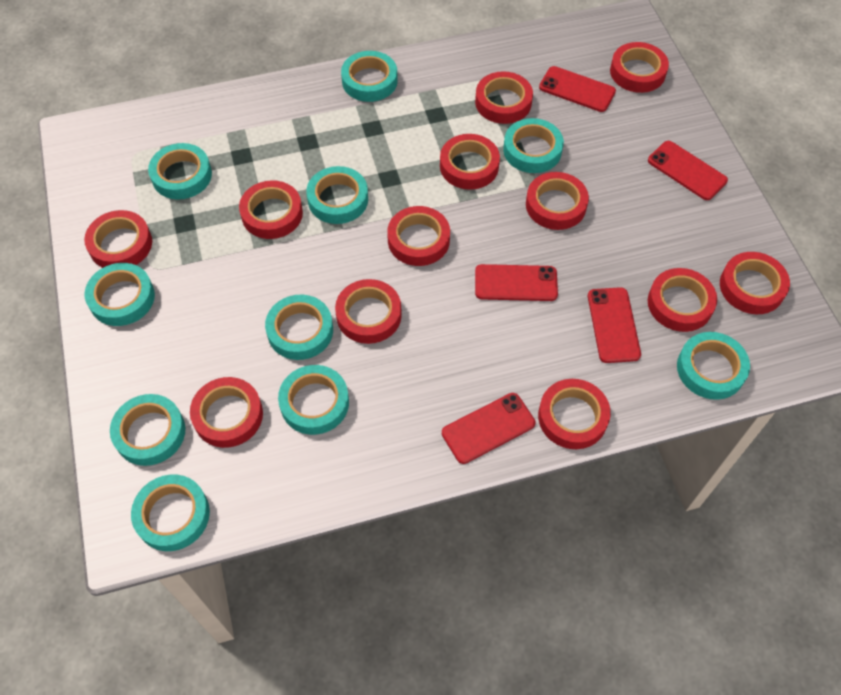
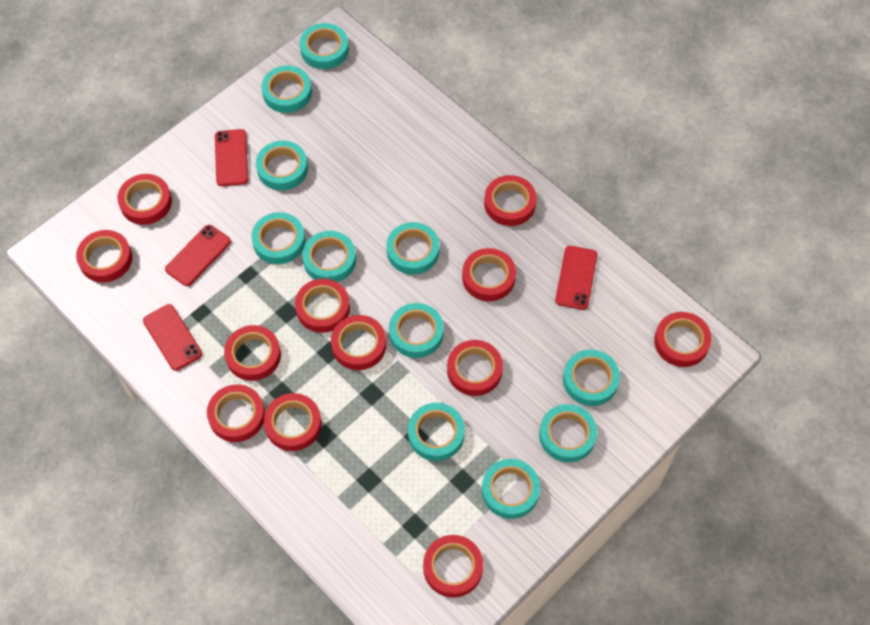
red phone: [442,393,535,464] [475,264,558,301] [539,66,616,112] [588,287,641,363] [648,141,728,200] = 5 -> [143,304,202,371] [165,225,231,286] [215,129,248,186] [555,246,598,310] = 4
turquoise tape: [84,263,155,326] [110,394,185,466] [131,474,210,551] [148,143,212,199] [265,295,333,360] [278,365,349,435] [306,166,368,224] [341,51,398,102] [503,118,564,173] [677,332,750,400] = 10 -> [251,212,305,264] [256,141,308,190] [261,65,312,113] [300,23,349,69] [302,231,356,282] [386,222,439,275] [389,303,444,358] [408,403,465,461] [482,459,540,519] [539,404,597,462] [563,350,620,406] = 11

